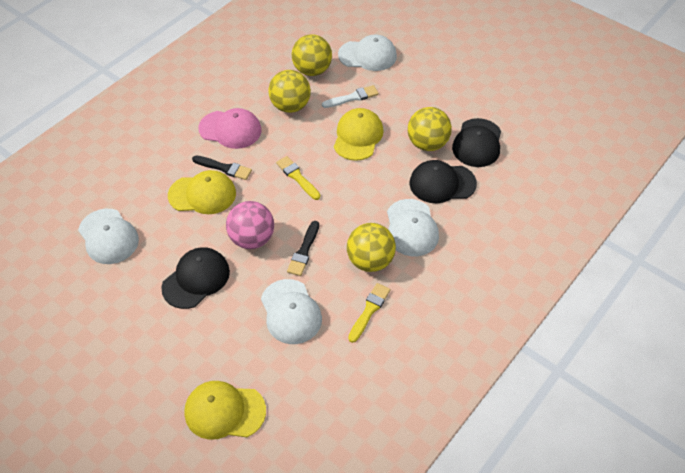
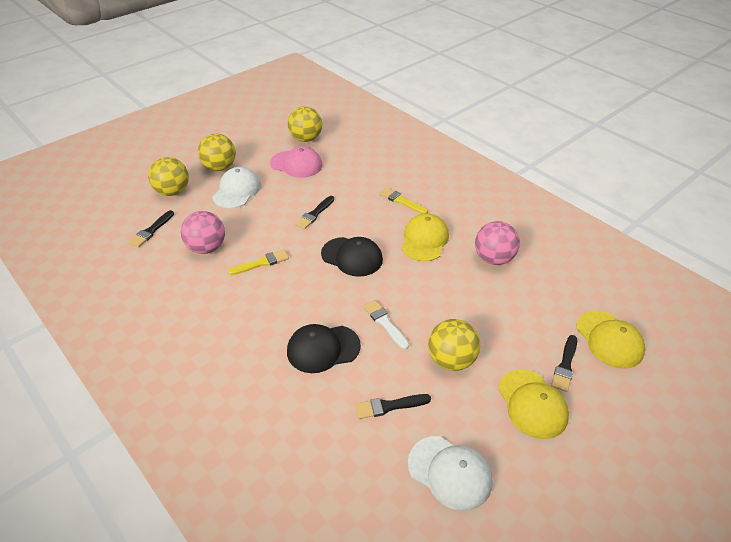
black brush: [192,156,252,180] [287,221,319,276] = 2 -> [129,210,174,247] [295,196,334,229] [355,394,431,419] [551,335,577,392] = 4
black cap: [161,247,230,309] [409,160,477,203] [452,118,501,167] = 3 -> [287,324,361,373] [321,237,383,277] = 2
pink ball: [226,201,274,249] = 1 -> [181,211,225,254] [475,221,520,265] = 2
white cap: [78,209,139,264] [261,279,322,344] [338,35,397,71] [387,199,439,256] = 4 -> [213,167,261,208] [408,436,493,511] = 2

